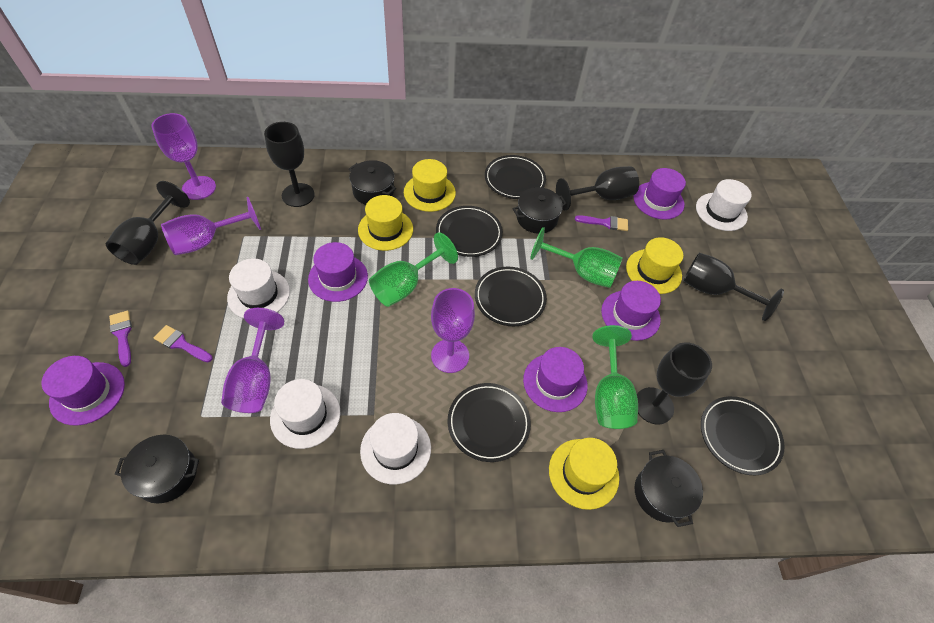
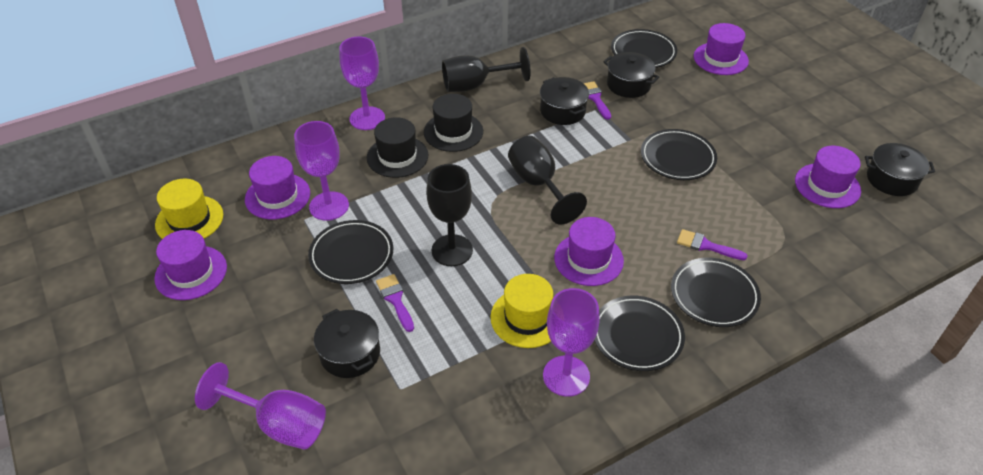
black goblet: [106,181,190,265] [264,122,315,207] [556,166,639,211] [637,342,712,424] [683,253,784,321] = 5 -> [426,164,473,266] [442,47,531,92] [508,136,587,224] = 3
black hat: none = 0 -> [367,117,428,178] [424,94,483,152] = 2
green goblet: [369,232,458,307] [530,227,622,288] [592,325,638,429] = 3 -> none = 0
white hat: [227,258,290,318] [270,379,340,449] [360,413,431,485] [696,179,752,231] = 4 -> none = 0
yellow hat: [358,195,413,251] [404,159,456,212] [549,438,619,510] [626,237,683,294] = 4 -> [155,179,223,239] [490,274,553,348] = 2

